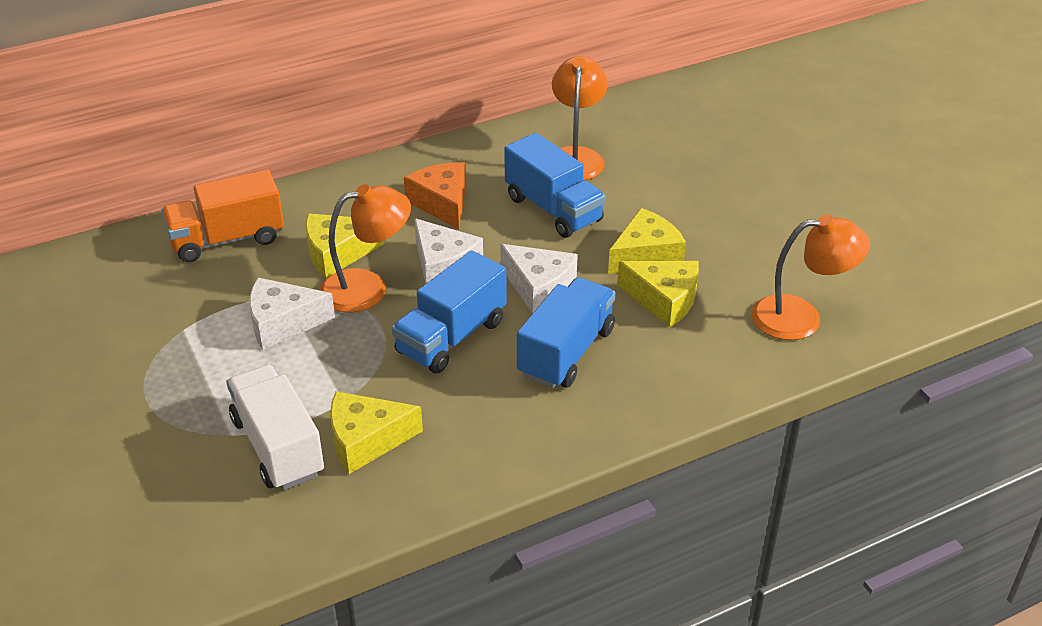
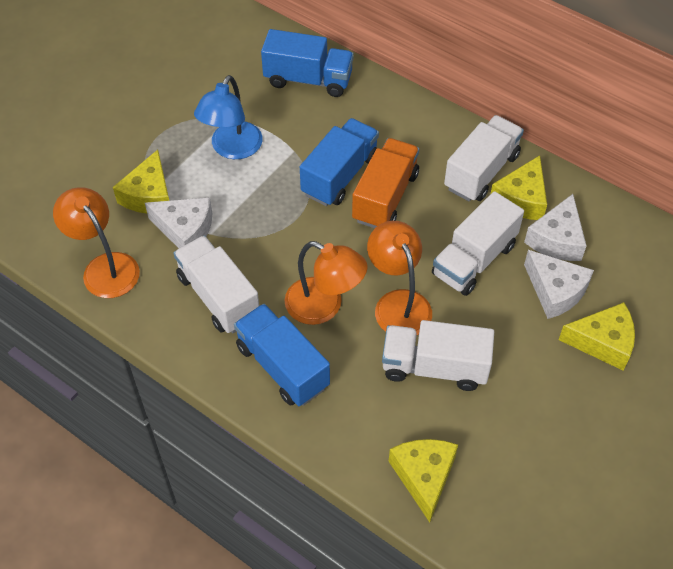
blue lamp: none = 0 -> [194,75,263,159] = 1
orange cheese: [404,162,466,229] = 1 -> none = 0
white truck: [226,364,324,490] = 1 -> [173,235,259,333] [382,320,494,391] [432,191,524,296] [444,115,524,202] = 4

